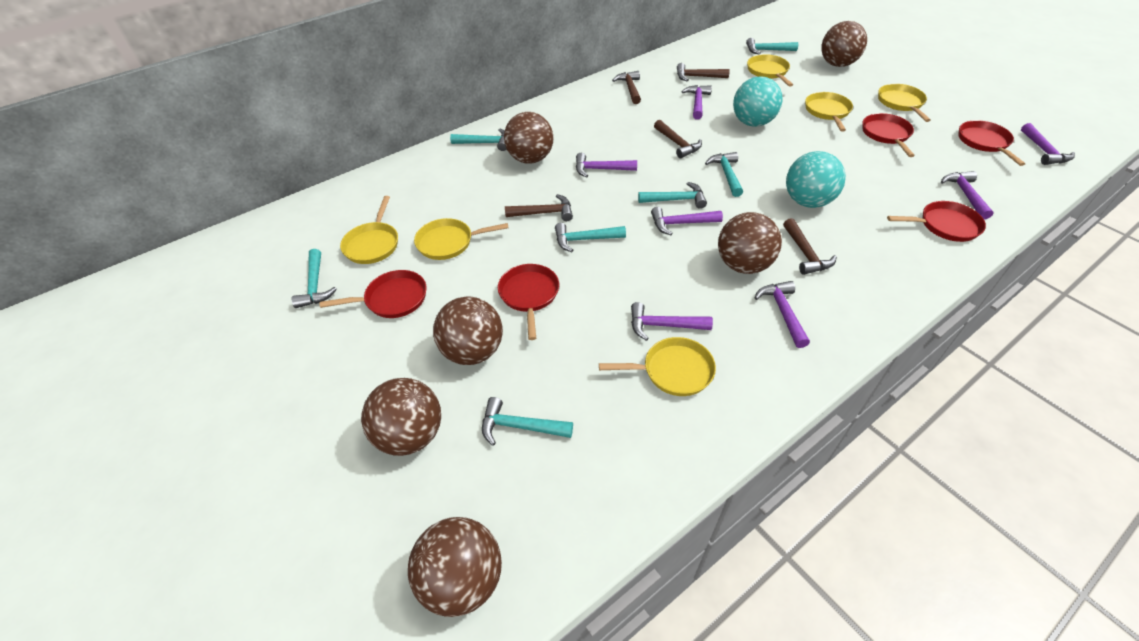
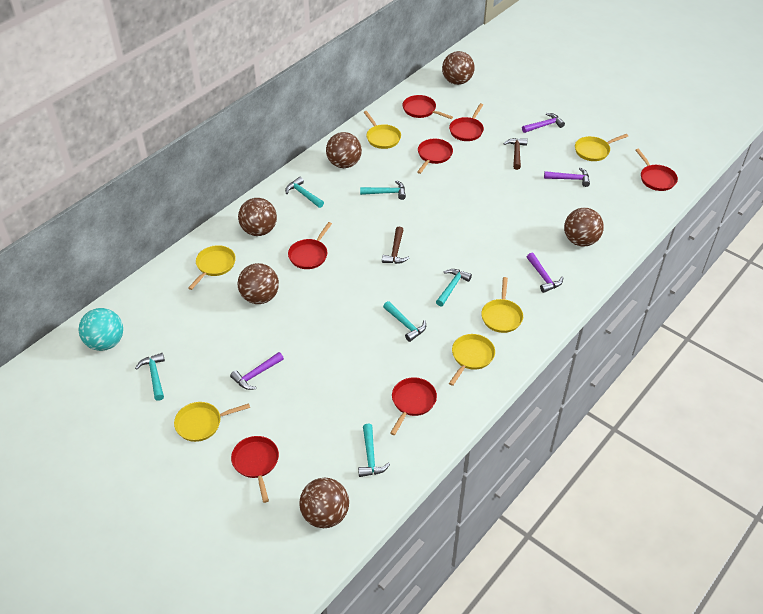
brown hammer: [505,194,573,221] [612,71,641,104] [654,120,702,158] [677,63,730,81] [783,218,837,275] = 5 -> [382,226,409,264] [503,138,527,170] = 2
purple hammer: [576,153,637,177] [631,302,713,341] [651,207,723,235] [681,85,712,120] [754,281,810,348] [941,171,994,219] [1021,123,1075,165] = 7 -> [230,352,284,390] [522,113,565,133] [527,253,563,293] [544,168,590,187] = 4
red pan: [319,270,426,318] [498,264,559,340] [862,113,915,157] [887,201,986,242] [958,120,1025,166] = 5 -> [231,436,279,503] [288,222,332,269] [390,377,437,435] [403,95,453,119] [417,139,453,174] [449,103,484,141] [635,149,678,191] = 7
turquoise ball: [733,76,783,127] [786,151,846,208] = 2 -> [79,308,123,351] = 1
turquoise hammer: [292,249,337,308] [450,129,506,151] [482,397,573,446] [555,223,626,252] [638,182,707,209] [705,152,743,197] [746,38,798,55] = 7 -> [135,353,165,401] [285,177,324,208] [358,424,390,477] [360,180,406,200] [383,301,426,342] [436,269,472,306] = 6

